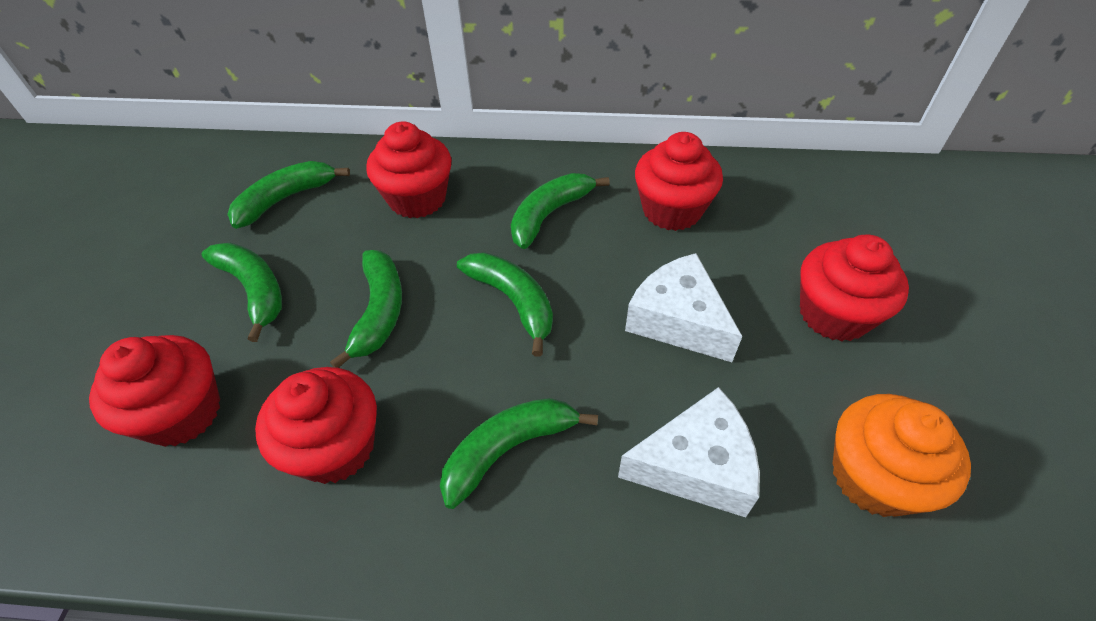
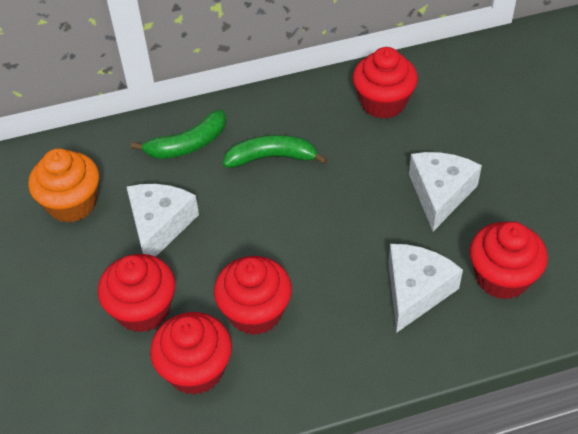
green banana: [201,243,282,342] [227,161,350,229] [330,250,402,368] [440,398,598,509] [457,252,553,357] [511,173,610,249] = 6 -> [131,109,226,159] [223,135,328,168] = 2
white cheese: [618,387,760,517] [625,253,742,362] = 2 -> [127,184,199,257] [388,244,463,333] [409,152,482,231] = 3

